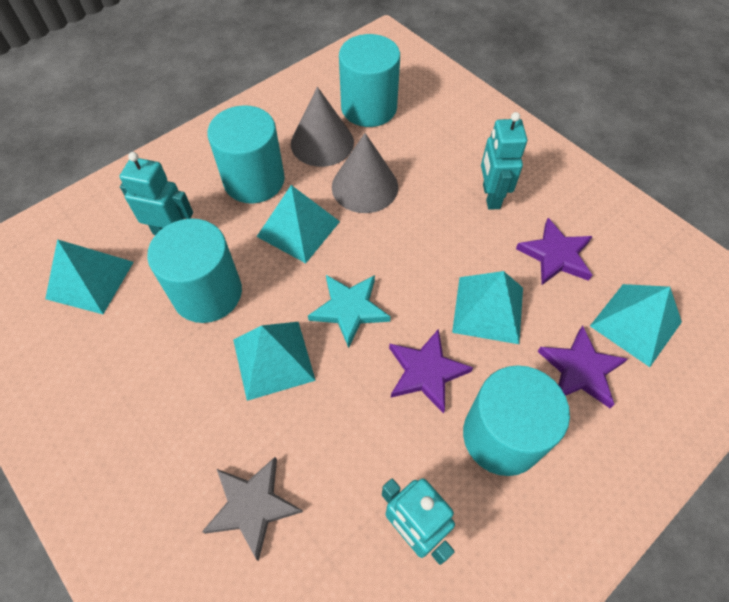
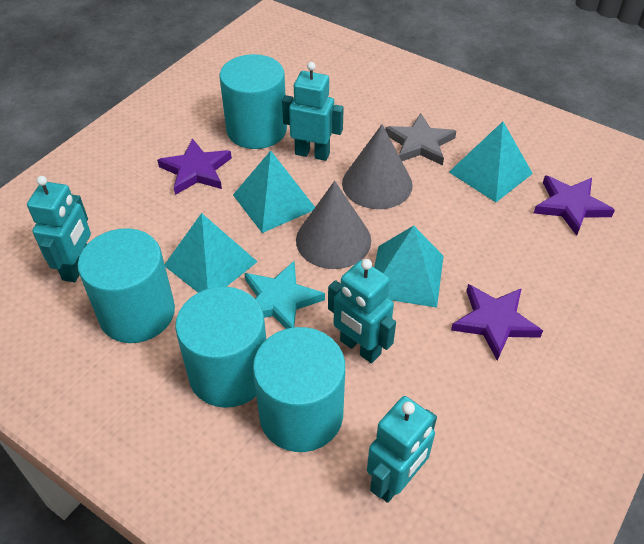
turquoise pyramid: [45,239,134,314] [233,322,316,401] [257,185,340,263] [452,271,523,344] [590,284,682,367] = 5 -> [165,213,258,293] [233,151,315,233] [374,226,444,308] [449,122,533,202] = 4
turquoise robot: [120,152,193,235] [382,478,455,565] [481,112,527,210] = 3 -> [27,176,91,282] [282,62,344,161] [328,259,396,363] [367,396,437,503] = 4

